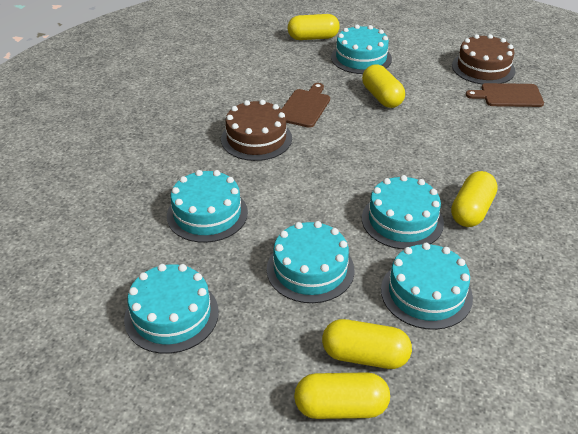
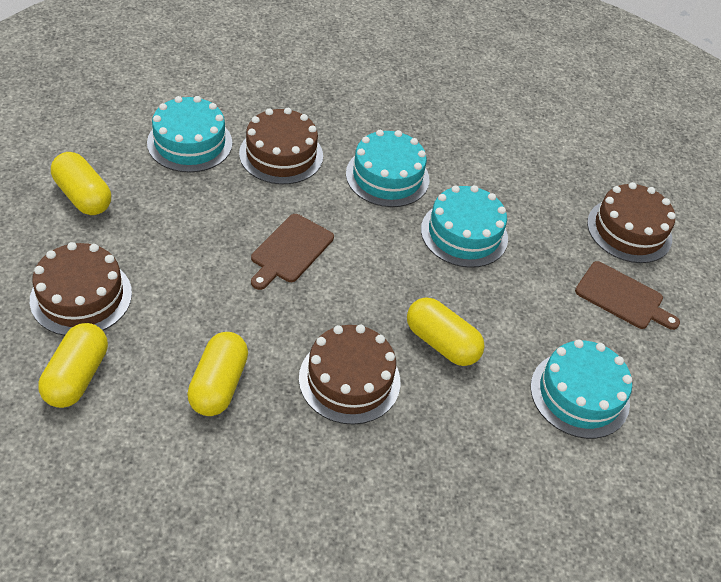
brown cake: [221,100,292,161] [452,34,516,84] = 2 -> [30,242,132,336] [239,108,323,184] [299,325,400,425] [587,182,676,263] = 4
turquoise cake: [124,264,219,354] [167,170,248,243] [267,221,354,303] [331,25,392,74] [362,175,444,249] [381,243,473,330] = 6 -> [147,96,232,172] [346,130,429,207] [421,185,508,268] [531,339,632,439] = 4
yellow capsule: [288,14,340,40] [294,372,390,419] [322,319,412,369] [362,64,405,108] [451,171,498,227] = 5 -> [38,323,108,408] [51,152,111,215] [187,332,248,416] [407,297,485,366] = 4

